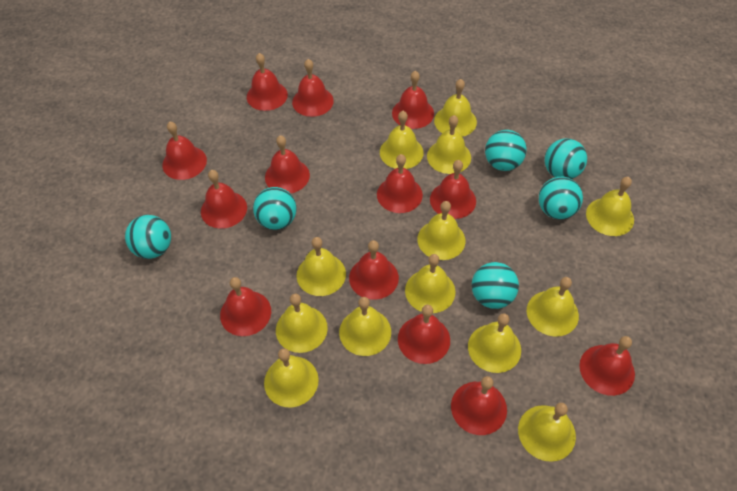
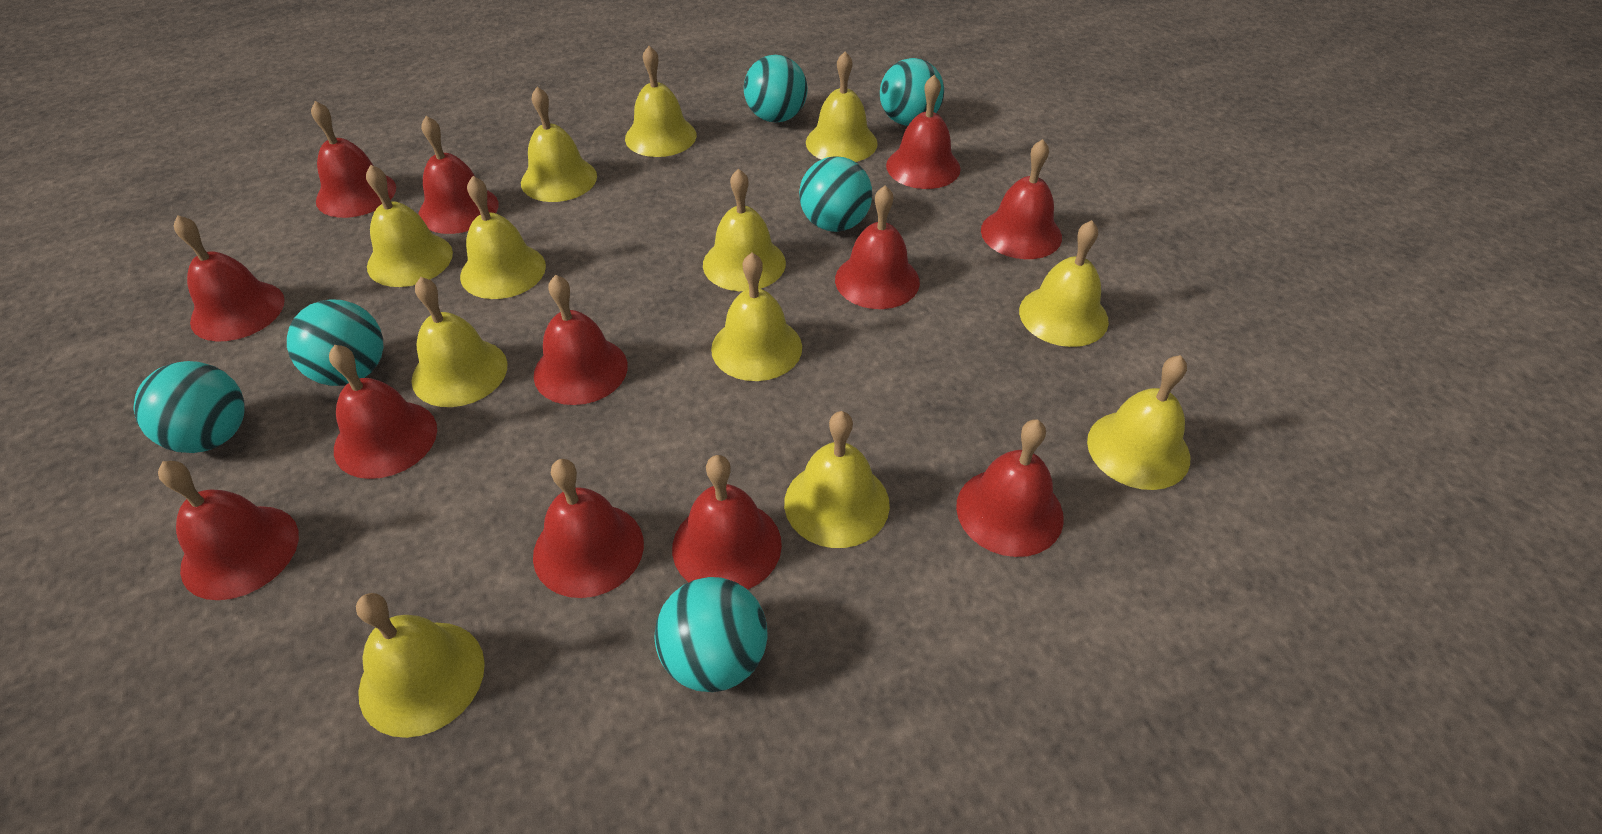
red bell: [162,122,207,180] [201,170,247,229] [220,277,271,336] [247,53,288,111] [265,135,310,194] [292,59,334,117] [349,240,399,300] [377,154,423,213] [392,71,434,129] [398,305,450,364] [430,160,476,219] [451,376,507,435] [579,336,635,396] = 13 -> [158,461,299,600] [174,215,285,342] [311,101,396,218] [329,345,437,479] [418,116,499,234] [533,459,644,598] [534,275,628,405] [672,455,782,590] [835,185,920,309] [886,75,961,189] [956,419,1064,557] [981,139,1062,259] = 12
yellow bell: [264,348,319,407] [276,294,328,353] [297,237,346,296] [339,297,391,356] [380,111,423,169] [405,254,455,313] [417,201,465,260] [427,115,471,174] [434,79,477,137] [468,313,521,373] [518,403,576,462] [527,277,579,336] [586,177,634,236] = 13 -> [356,593,485,738] [366,165,453,287] [412,277,507,407] [460,176,546,299] [521,87,597,202] [625,46,697,157] [703,169,786,291] [711,253,802,381] [784,411,890,548] [806,52,878,162] [1019,220,1109,347] [1087,355,1190,490] = 12

